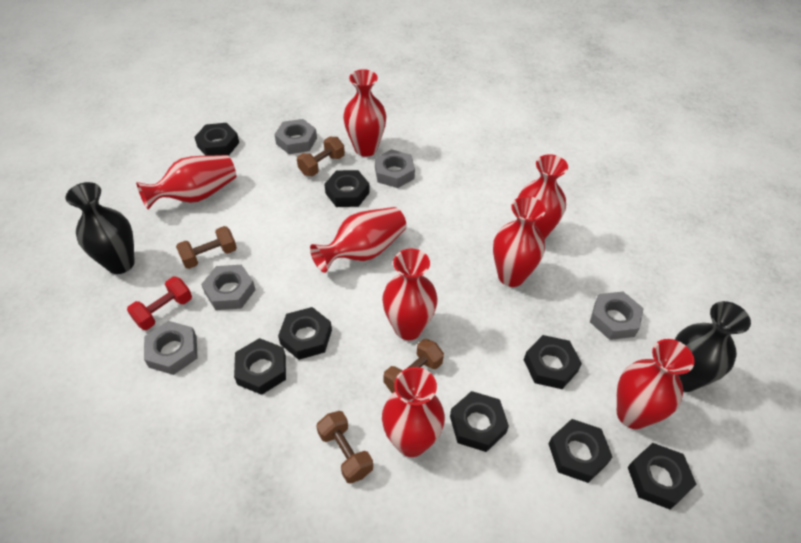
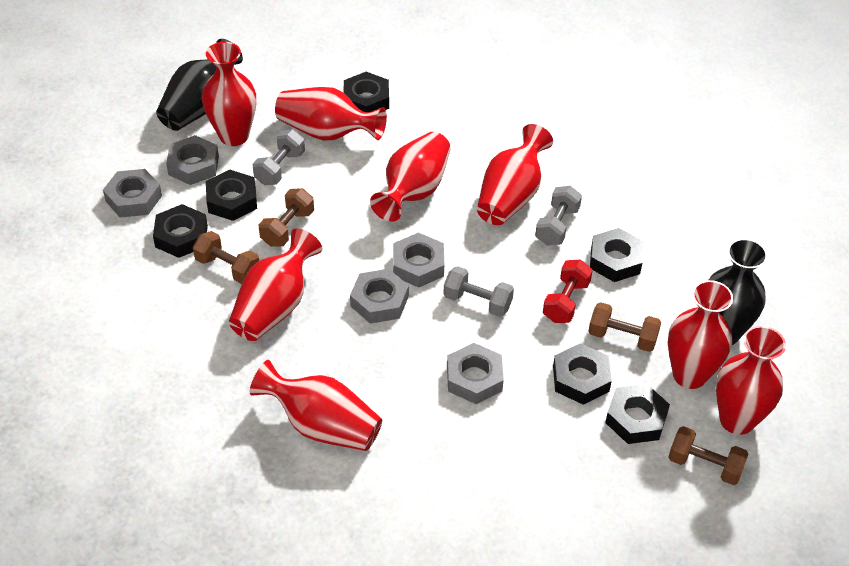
black nut: [194,123,239,156] [234,338,286,395] [278,307,332,360] [324,170,370,207] [450,391,509,452] [524,335,582,389] [549,419,613,483] [628,443,696,509] = 8 -> [153,204,208,258] [206,169,257,221] [344,72,389,112] [553,343,612,405] [590,228,643,282] [605,384,670,444] = 6
grey dumbbell: none = 0 -> [252,129,305,185] [443,266,514,317] [535,186,582,246] = 3

